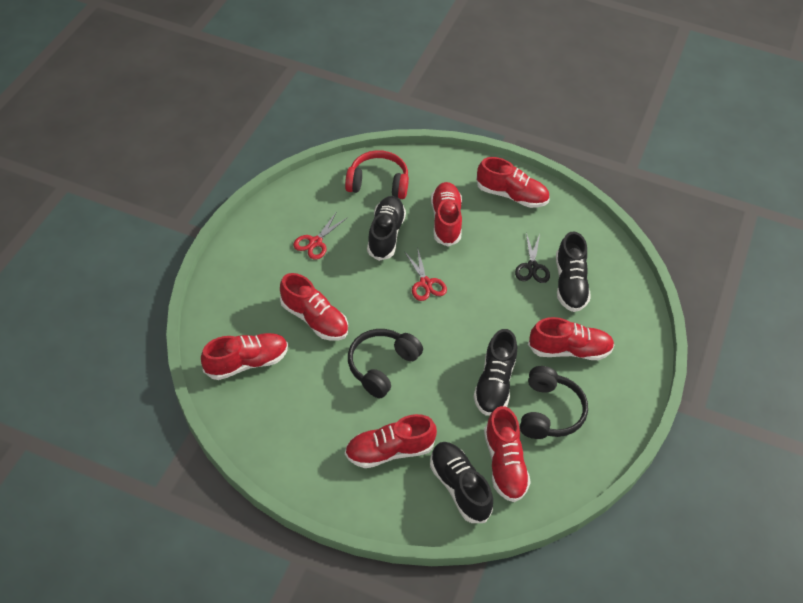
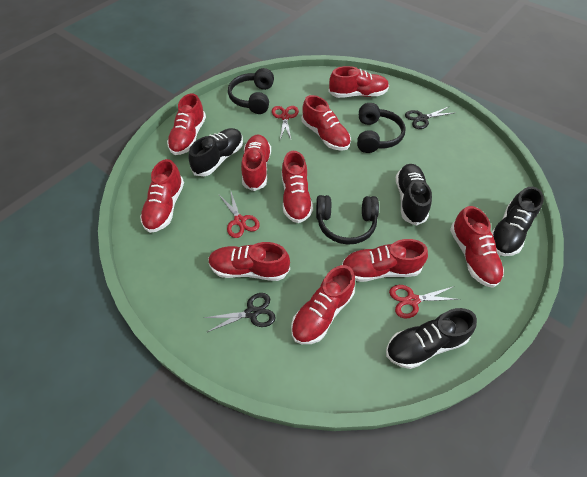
black headphones: [348,329,423,398] [520,366,588,439] = 2 -> [228,68,274,114] [316,195,379,245] [357,103,406,153] = 3
black scissors: [515,233,550,283] = 1 -> [204,293,276,332] [405,106,453,129] = 2
red headphones: [345,150,409,199] = 1 -> none = 0
red scissors: [293,213,348,260] [404,250,447,301] = 2 -> [219,190,260,238] [272,106,299,139] [389,285,460,319] = 3
red shoe: [201,333,288,380] [280,273,348,341] [345,414,437,468] [431,182,462,247] [476,157,550,208] [484,406,531,502] [528,317,614,360] = 7 -> [140,159,184,233] [167,93,206,155] [208,242,290,281] [241,135,271,191] [282,151,313,223] [291,265,355,344] [302,95,351,151] [328,66,389,98] [342,239,428,282] [450,206,504,288] = 10

